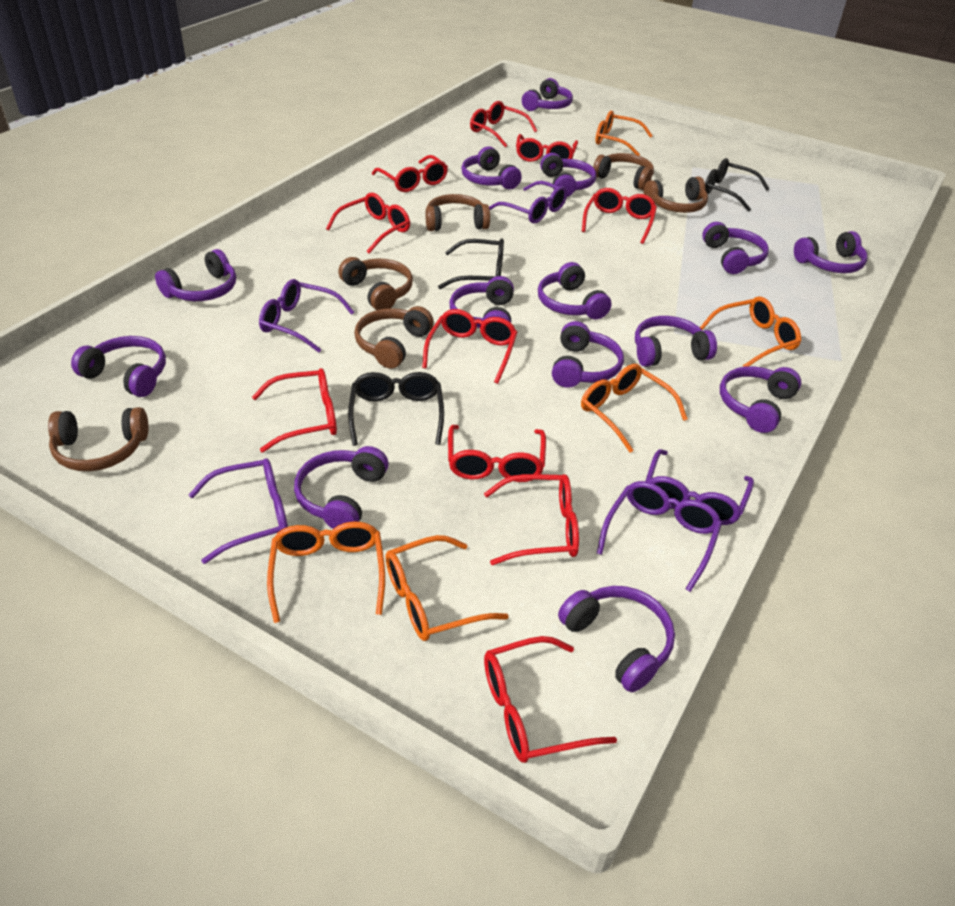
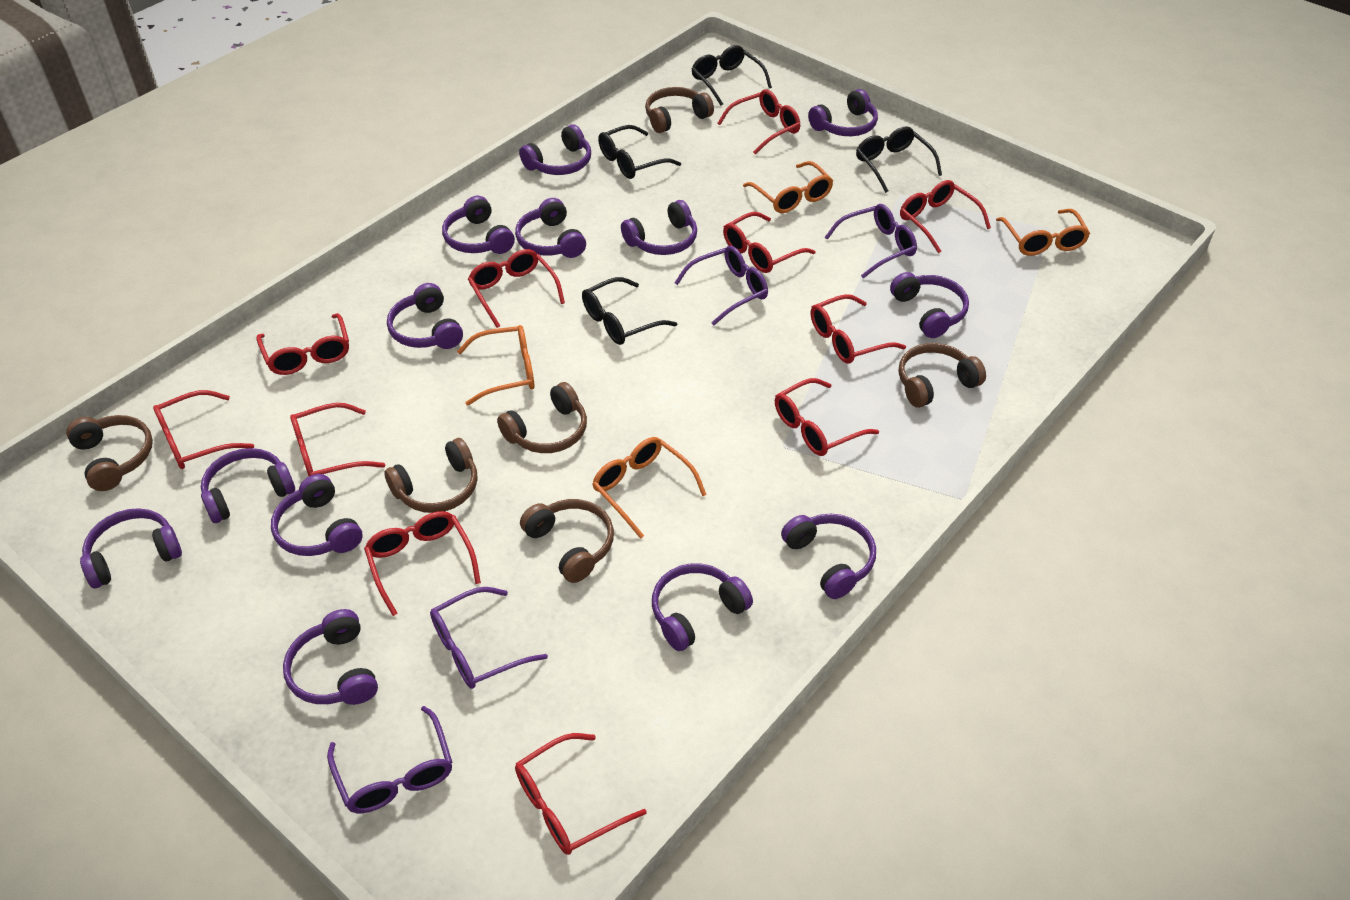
black glasses: [348,372,444,446] [438,239,504,289] [705,158,769,212] = 3 -> [582,277,677,345] [598,125,681,179] [691,45,772,106] [856,126,942,193] = 4
orange glasses: [267,522,385,623] [386,535,509,641] [581,364,688,453] [595,110,653,156] [700,296,801,367] = 5 -> [457,325,535,406] [592,437,707,539] [743,161,833,213] [996,209,1090,256] = 4
purple glasses: [189,458,288,564] [259,279,354,353] [489,181,567,224] [597,481,722,592] [646,449,754,525] = 5 -> [327,706,452,813] [430,587,548,689] [674,246,768,325] [825,204,917,278] = 4
purple headphones: [71,336,166,397] [155,249,236,301] [294,446,389,529] [450,276,514,328] [461,147,522,189] [522,78,573,111] [538,262,612,320] [540,153,596,197] [552,321,624,388] [558,586,675,693] [635,316,717,367] [702,222,769,274] [720,366,801,433] [794,231,868,273] = 14 -> [80,508,182,588] [201,448,295,523] [271,474,363,556] [283,609,378,705] [387,283,463,349] [442,196,515,254] [515,198,586,258] [519,124,591,175] [621,200,697,255] [652,563,753,651] [781,514,876,599] [808,89,878,136] [890,272,969,338] = 13
red glasses: [252,368,337,452] [326,193,410,254] [372,155,448,192] [422,309,517,384] [448,425,546,482] [470,101,537,147] [484,474,579,565] [484,636,617,763] [516,134,578,162] [582,188,657,244] = 10 -> [153,390,254,469] [257,313,349,375] [290,403,385,476] [364,511,481,616] [468,249,565,328] [515,733,647,855] [717,89,800,154] [723,212,816,273] [775,378,879,456] [811,294,906,364] [900,180,991,253] = 11

